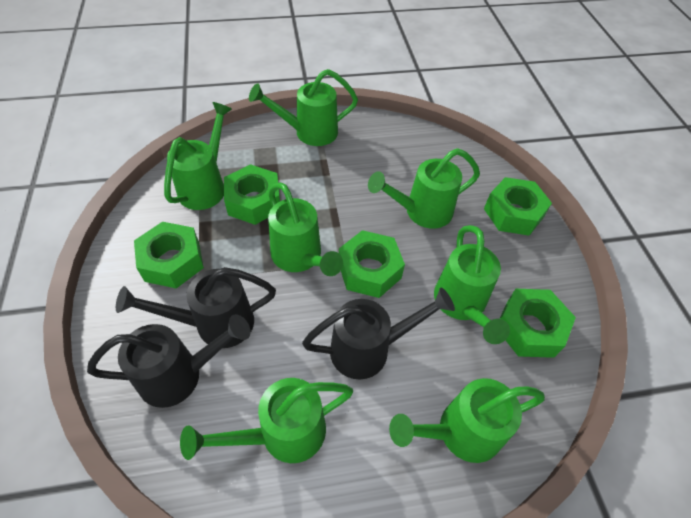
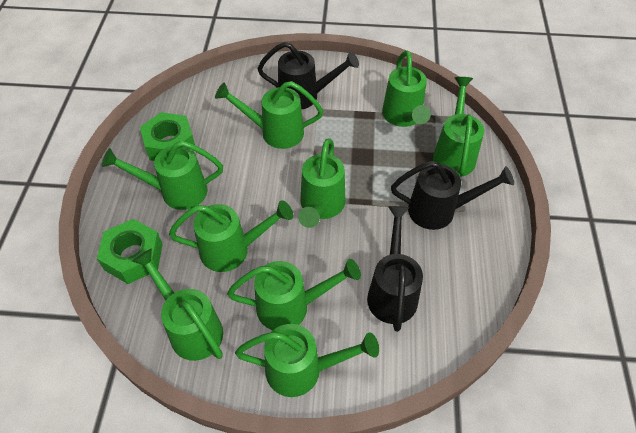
green nut: [134,222,204,288] [224,164,280,225] [339,230,405,298] [484,177,552,236] [499,289,576,358] = 5 -> [97,219,163,284] [140,112,195,161] = 2
green watering can: [164,102,232,210] [180,378,353,463] [249,69,358,146] [268,182,343,276] [368,148,480,228] [389,378,545,463] [434,225,510,344] = 7 -> [102,141,223,210] [132,248,223,361] [169,200,293,272] [215,81,323,149] [227,259,361,330] [235,324,379,397] [298,138,345,228] [382,51,431,127] [433,77,484,177] = 9

